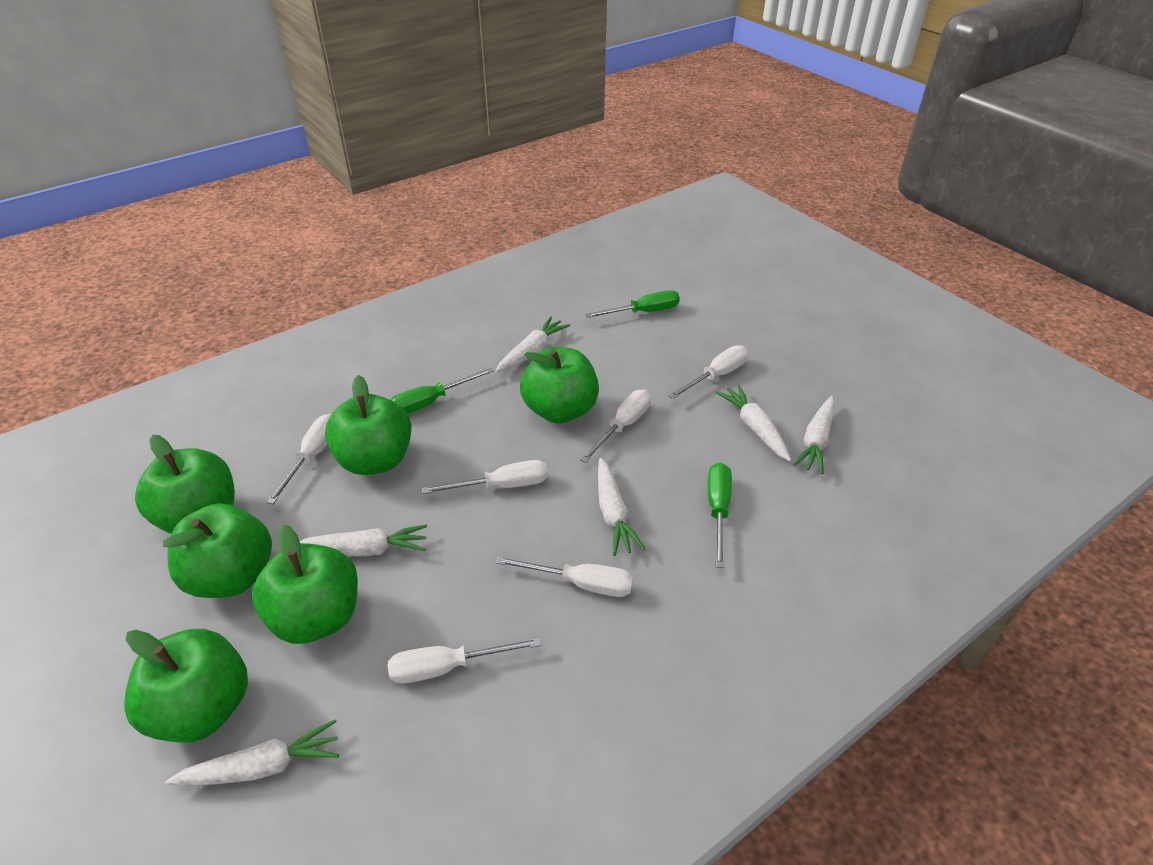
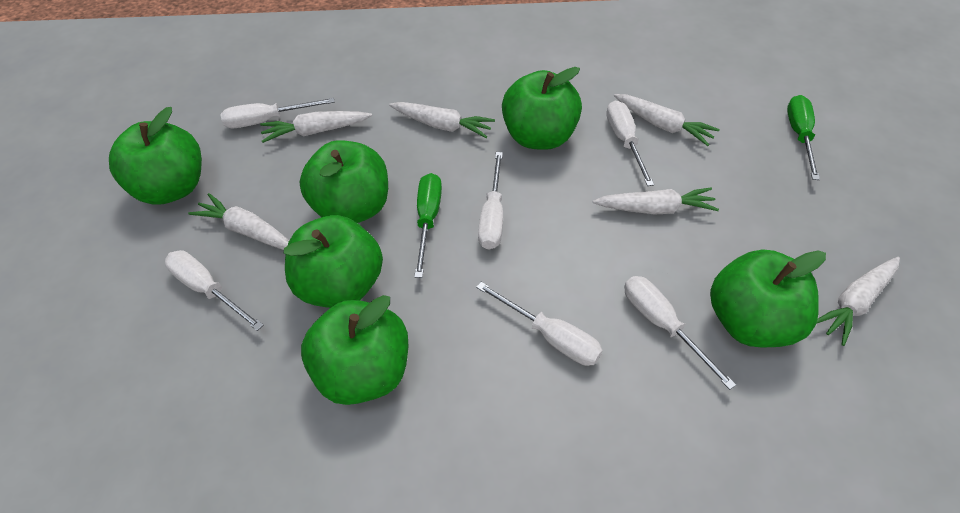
green screwdriver: [390,368,493,414] [585,290,680,318] [708,463,732,568] = 3 -> [414,173,442,278] [787,95,820,180] = 2

